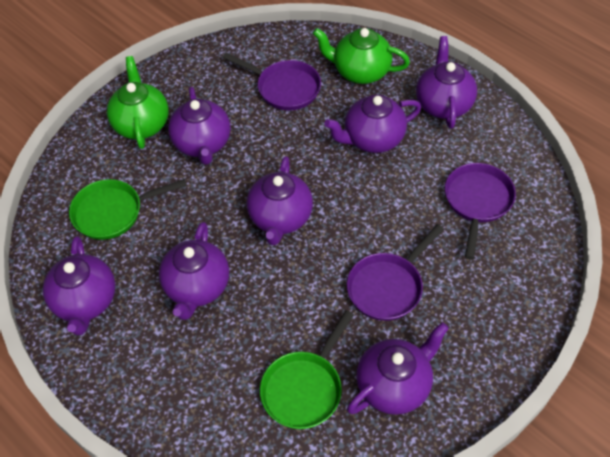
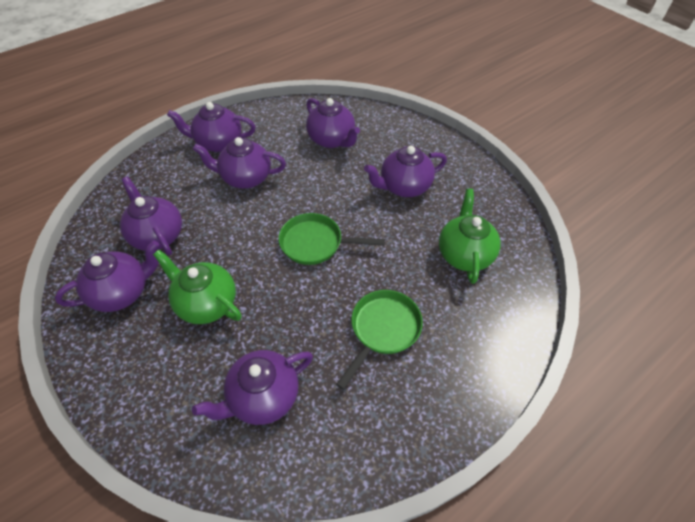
purple pan: [223,53,321,110] [347,224,444,321] [445,163,516,260] = 3 -> none = 0

